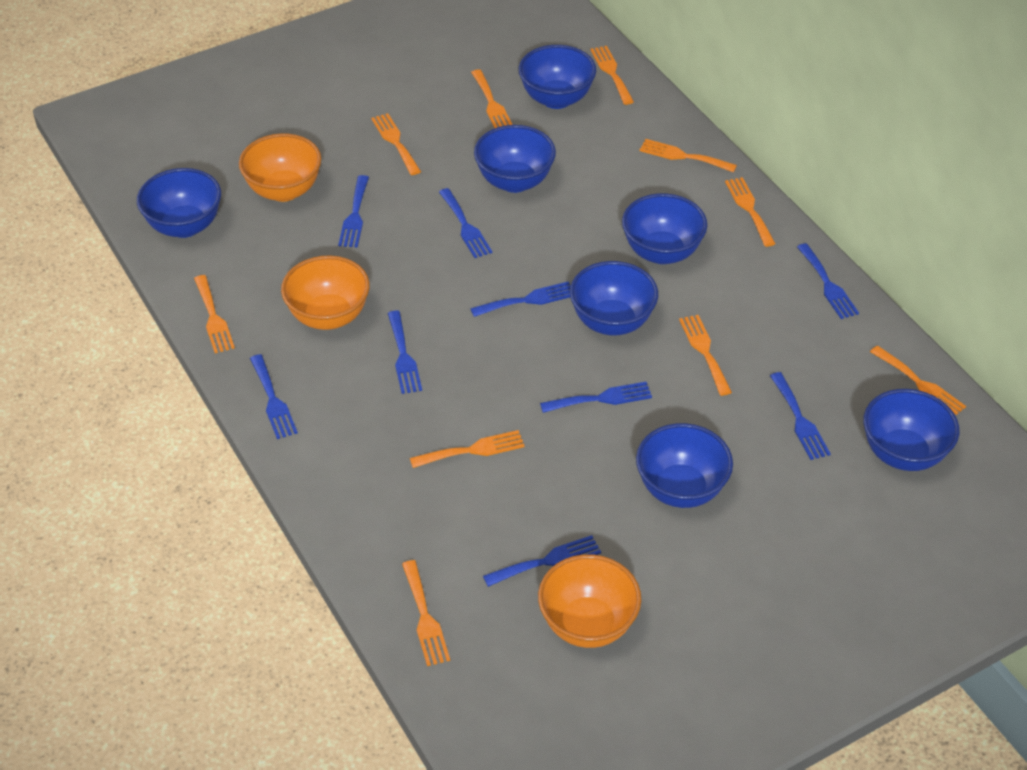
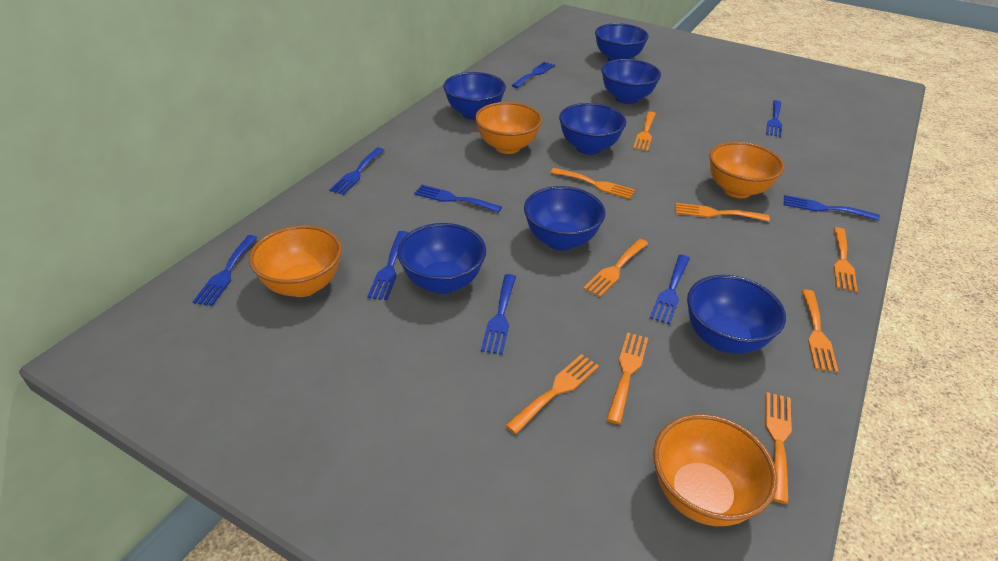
orange bowl: [239,133,321,202] [281,255,370,330] [538,554,641,648] = 3 -> [249,225,342,297] [475,102,542,154] [653,414,777,526] [709,142,784,198] = 4
orange fork: [194,275,235,353] [371,113,421,175] [402,560,450,666] [410,430,525,468] [471,69,513,128] [590,46,634,105] [639,139,737,173] [679,315,732,396] [725,177,775,247] [870,345,966,415] = 10 -> [505,354,599,434] [550,168,635,199] [583,239,648,297] [606,332,648,424] [633,111,656,151] [675,203,770,222] [765,392,792,504] [802,289,838,373] [834,227,858,292] = 9

